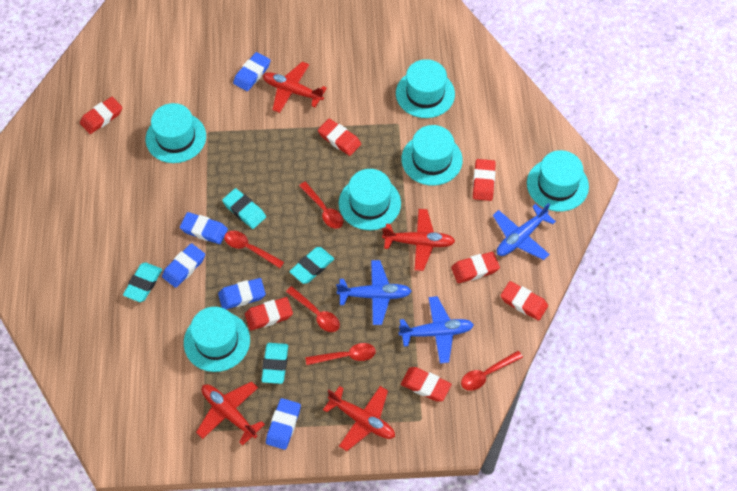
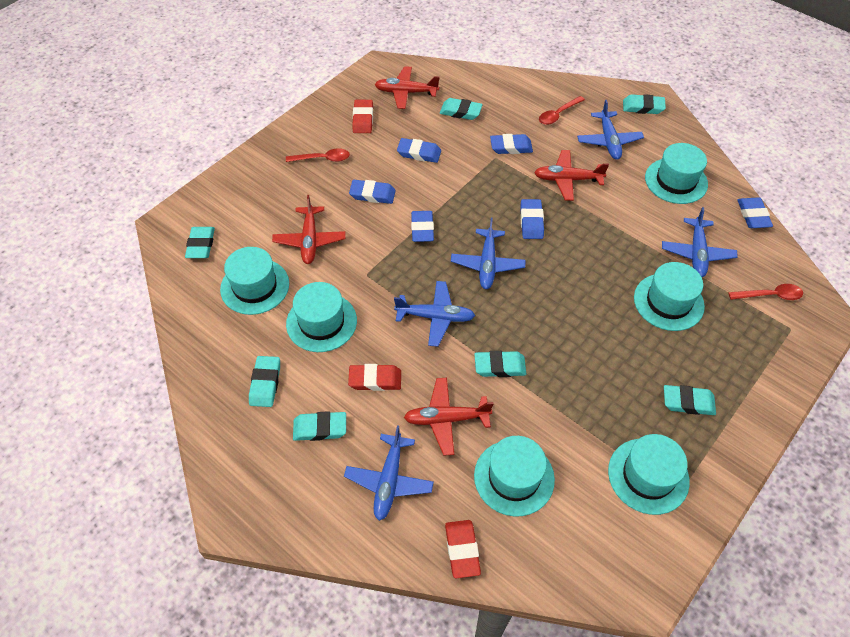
blue eraser: [162,243,205,288] [180,212,228,244] [218,278,266,309] [233,52,270,91] [266,398,301,450] = 5 -> [349,180,396,204] [397,138,441,163] [411,211,434,242] [490,134,533,154] [520,199,544,239] [737,197,773,228] = 6
blue plane: [336,260,411,325] [398,296,474,364] [493,203,556,260] = 3 -> [344,425,434,521] [394,281,475,347] [451,218,526,289] [577,100,644,160] [662,207,738,277] = 5
red eraser: [80,97,122,134] [245,297,293,330] [318,119,361,156] [401,367,452,402] [451,252,500,283] [473,159,496,201] [500,281,548,321] = 7 -> [348,364,401,391] [352,100,373,133] [445,520,481,578] = 3
red spoon: [224,231,284,268] [286,286,340,332] [299,182,343,229] [305,343,376,365] [461,351,523,391] = 5 -> [286,148,350,162] [539,96,585,125] [728,284,803,300] = 3
turquoise eraser: [123,263,162,302] [222,188,266,229] [261,343,288,384] [289,247,334,284] = 4 -> [185,227,215,258] [249,356,280,407] [293,411,346,441] [440,98,483,120] [474,351,526,377] [623,94,666,114] [664,385,716,415] = 7

